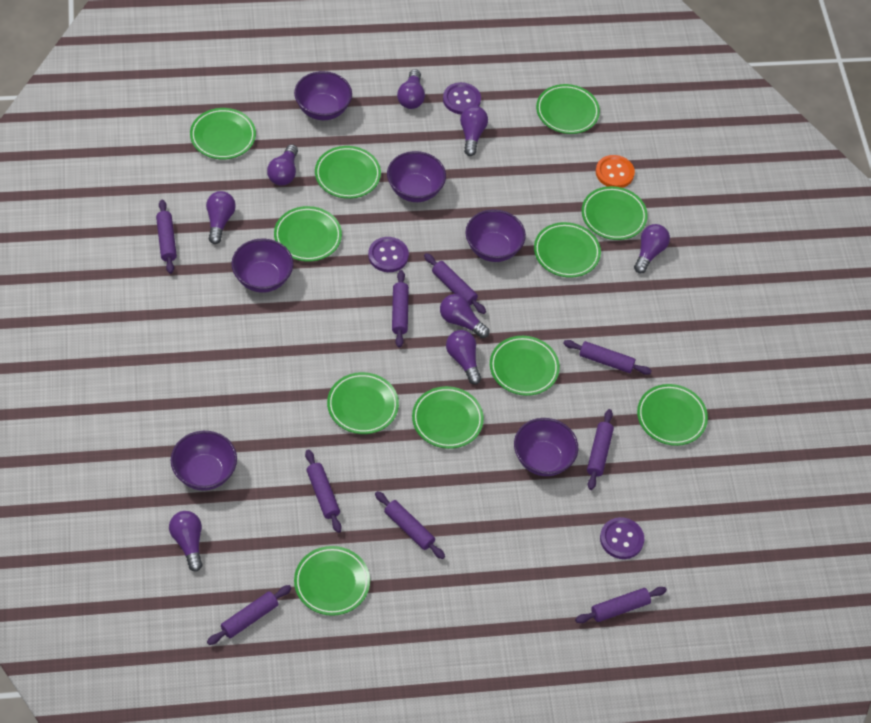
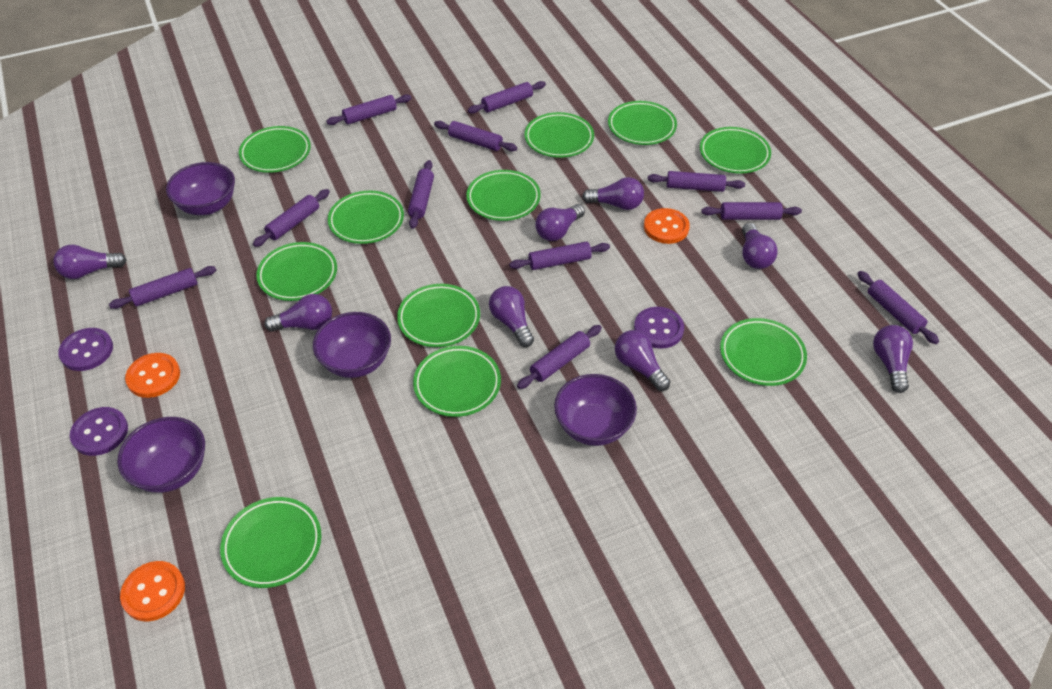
orange button: [596,155,635,188] = 1 -> [120,561,185,621] [125,353,180,398] [644,208,690,244] = 3
purple bowl: [171,431,237,491] [232,239,293,293] [294,71,352,120] [387,151,446,202] [465,209,526,262] [514,418,578,476] = 6 -> [117,417,205,493] [166,162,235,215] [313,312,391,378] [554,374,637,446] = 4
purple rolling pin: [156,200,177,274] [207,585,292,645] [305,449,342,533] [375,491,445,559] [392,270,409,348] [424,253,486,314] [563,340,652,375] [575,587,667,623] [587,409,614,490] = 9 -> [109,266,216,309] [253,189,330,247] [326,94,411,125] [408,160,434,229] [434,121,517,151] [468,81,546,114] [509,242,610,270] [517,325,602,389] [648,171,745,192] [701,202,802,220] [857,271,939,344] = 11

